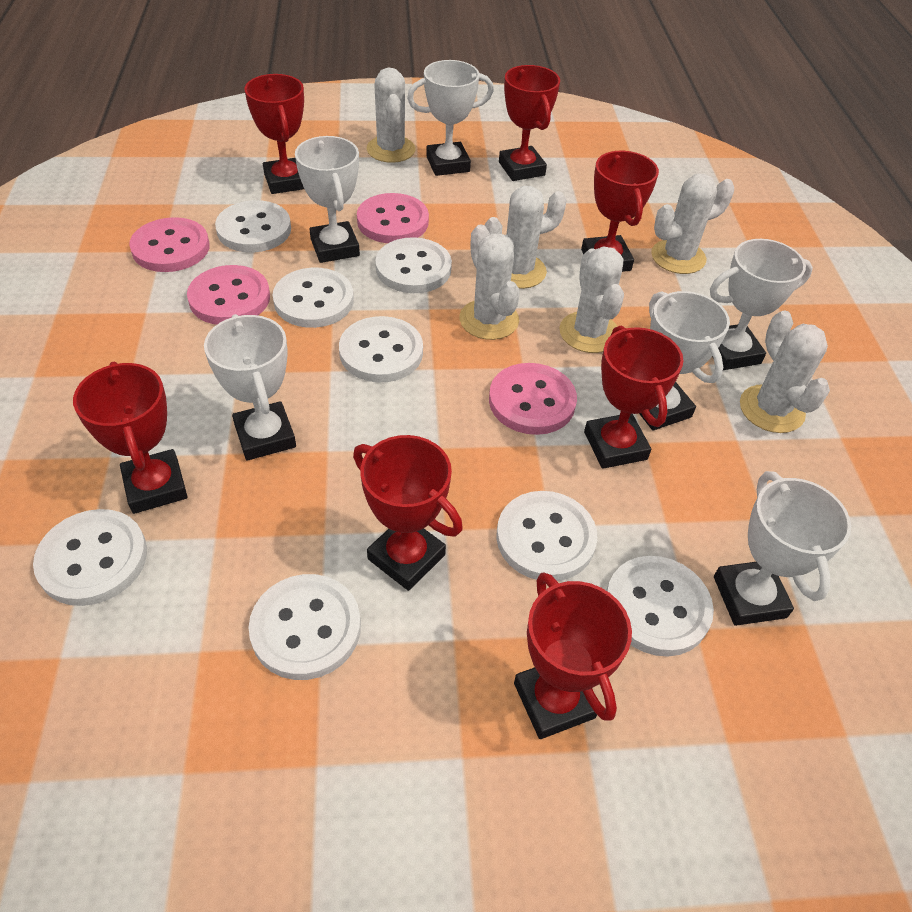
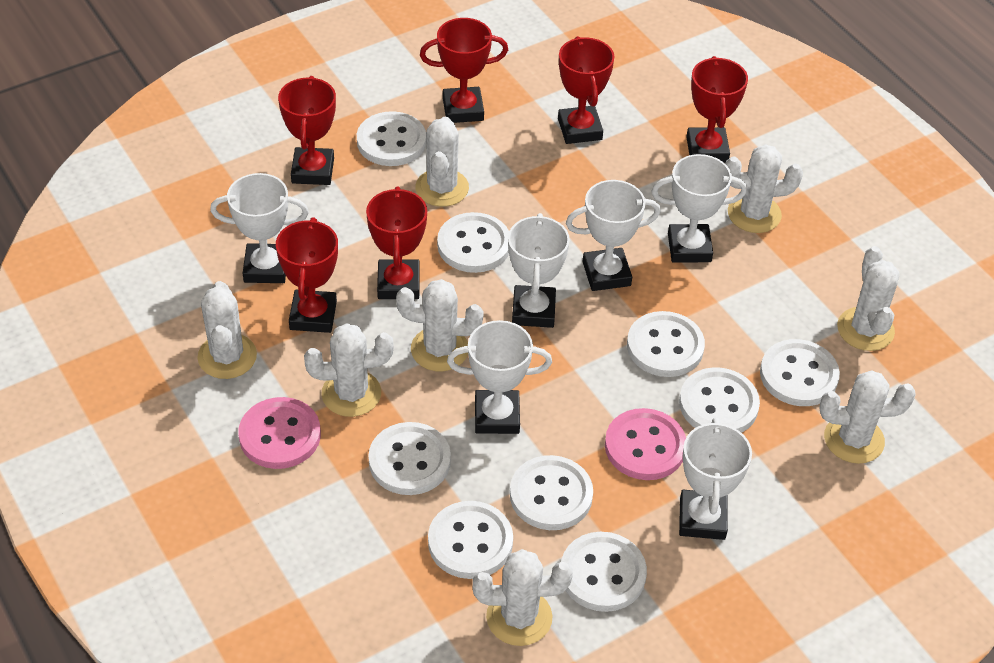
pink button: [129,217,209,272] [187,265,270,325] [357,193,429,243] [489,363,577,435] = 4 -> [238,397,321,469] [605,408,686,480] = 2
red trophy: [73,362,188,514] [244,74,304,194] [353,435,463,591] [499,65,560,181] [514,572,632,739] [581,151,659,272] [584,326,684,469] = 7 -> [276,217,338,333] [278,76,336,185] [366,186,427,299] [420,18,508,123] [558,36,615,144] [686,56,748,163] = 6
white button: [33,509,147,606] [215,200,291,253] [249,574,361,680] [273,268,354,328] [339,316,423,382] [375,237,452,293] [496,491,597,581] [606,556,714,657] = 8 -> [357,111,426,166] [368,422,451,495] [428,501,513,579] [437,212,509,273] [510,455,593,530] [561,532,647,612] [627,311,705,377] [679,367,760,433] [760,339,840,406] = 9
white cactus: [367,68,415,163] [459,224,520,340] [484,186,567,289] [559,246,624,353] [651,174,734,274] [740,311,830,433] = 6 -> [197,281,257,379] [304,323,394,417] [396,279,484,371] [415,117,469,207] [472,549,573,646] [725,144,803,233] [820,370,916,464] [837,246,899,351] = 8

